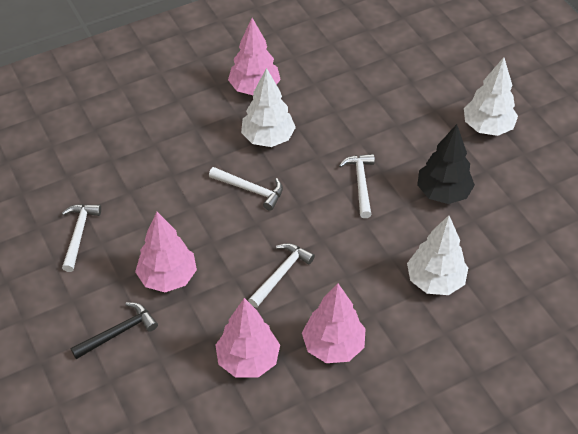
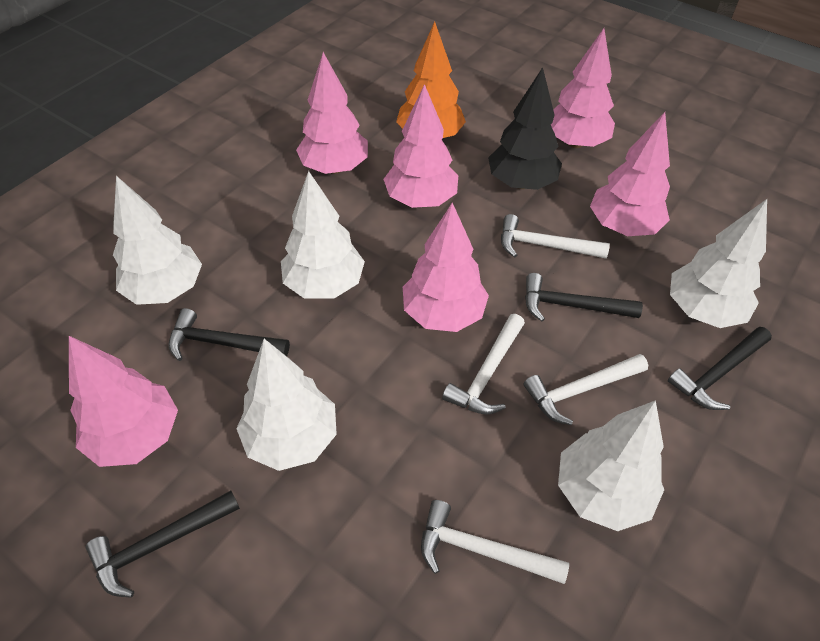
black hammer: [70,302,158,359] = 1 -> [86,491,240,598] [169,308,290,361] [525,273,643,321] [668,327,772,410] = 4
orange tree: none = 0 -> [396,22,466,138] = 1
pink tree: [135,212,197,292] [215,298,280,378] [228,18,281,95] [302,283,366,363] = 4 -> [69,336,178,467] [296,52,368,174] [383,84,458,208] [403,203,489,332] [551,28,615,148] [590,112,670,236] = 6
white tree: [241,68,296,147] [407,215,468,295] [464,57,518,136] = 3 -> [113,176,202,305] [236,339,337,471] [281,171,365,298] [558,400,664,531] [670,199,767,328] = 5

